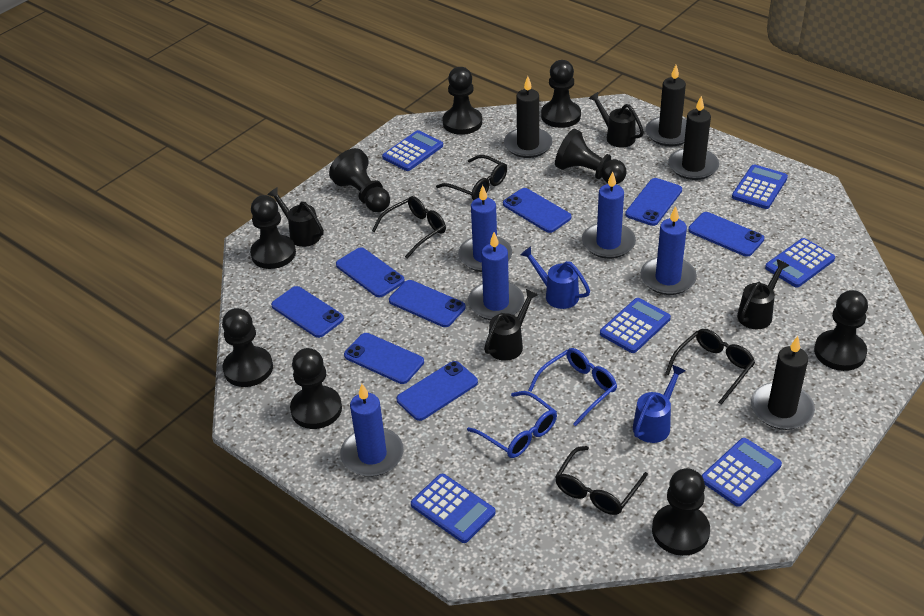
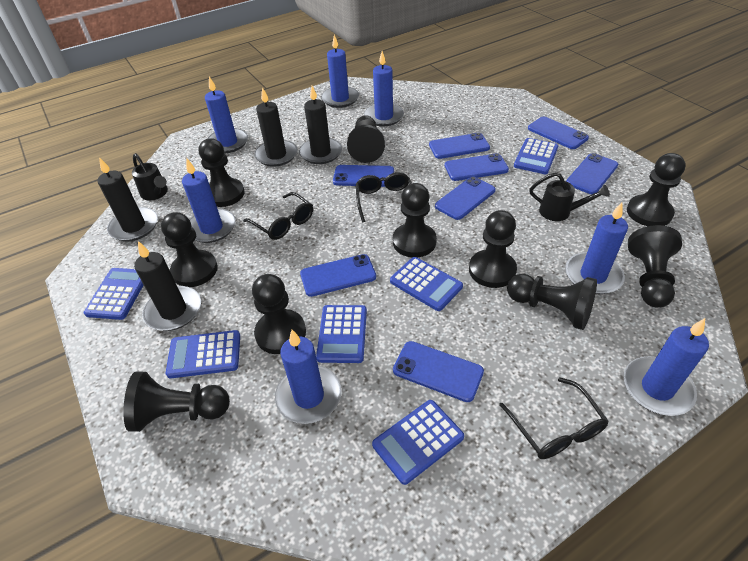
black glasses: [372,196,446,259] [436,155,507,200] [555,446,648,515] [665,329,755,405] = 4 -> [243,192,313,240] [356,172,412,222] [499,378,609,459] = 3
black pawn: [222,308,273,387] [250,195,296,269] [290,348,342,429] [329,148,390,212] [442,67,482,135] [541,60,581,128] [555,129,626,184] [652,468,710,556] [814,290,868,371] = 9 -> [123,372,230,432] [161,212,218,287] [199,138,245,207] [252,274,306,354] [347,115,385,163] [393,183,437,257] [469,210,517,288] [507,274,597,330] [627,153,686,226] [628,225,682,308] = 10
black watering can: [267,187,324,247] [484,289,538,361] [588,92,644,148] [737,259,790,330] = 4 -> [132,153,168,200] [529,172,610,221] = 2
blue candle: [340,384,404,477] [458,185,512,272] [468,232,524,320] [582,171,636,259] [640,206,697,295] = 5 -> [182,158,236,243] [205,77,248,153] [275,330,342,424] [321,35,359,108] [364,51,404,126] [565,202,628,294] [624,318,709,416] = 7
blue glasses: [467,391,557,458] [528,348,617,426] = 2 -> none = 0
blue watering can: [520,246,590,309] [633,365,686,443] = 2 -> none = 0

